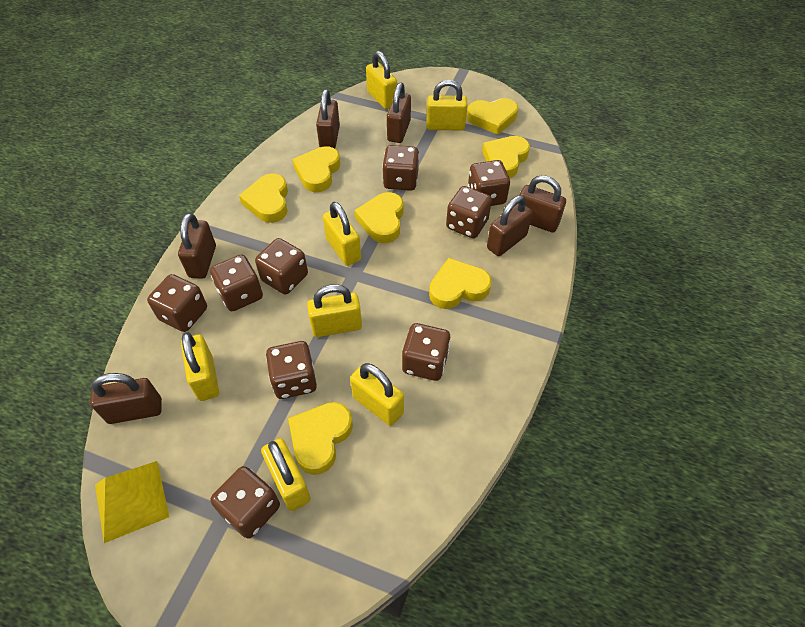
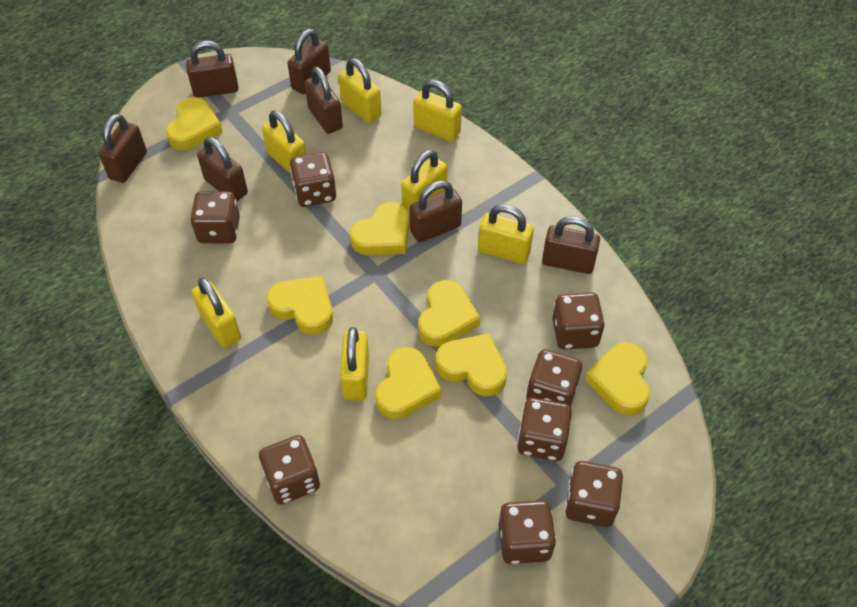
brown dice: [147,274,207,332] [210,254,263,311] [210,466,280,538] [255,238,308,294] [266,341,317,399] [382,145,419,191] [402,323,451,381] [446,186,492,238] [468,160,510,206] = 9 -> [190,191,240,243] [259,435,320,504] [290,152,336,207] [499,500,556,564] [517,398,572,461] [526,349,582,407] [552,293,605,350] [565,461,623,527] = 8
brown padlock: [90,373,162,424] [178,213,216,279] [316,89,340,148] [387,82,411,143] [487,195,533,256] [519,175,566,233] = 6 -> [98,114,147,183] [186,41,238,98] [197,137,248,202] [287,29,331,94] [304,67,343,134] [410,180,462,242] [542,216,600,274] = 7
yellow pyramid: [95,461,169,543] = 1 -> none = 0

